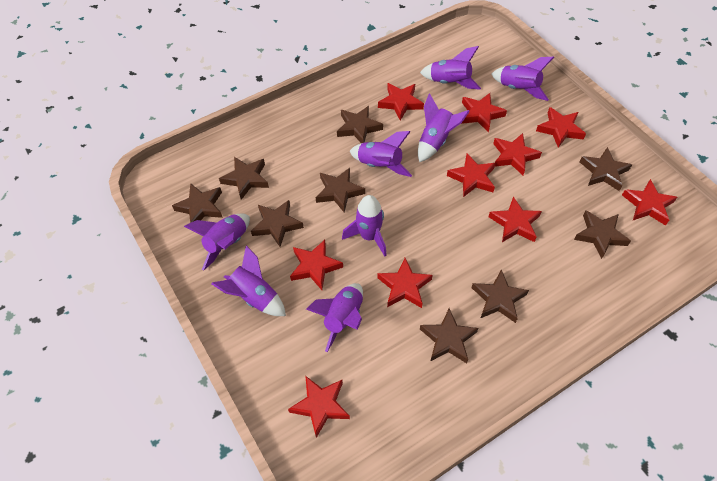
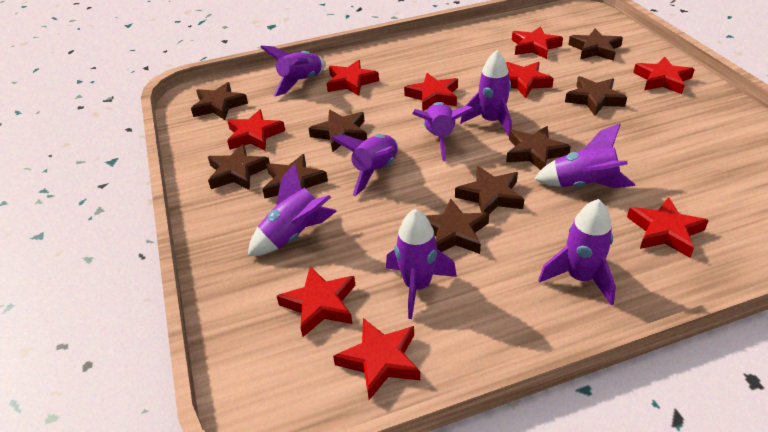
red star: [288,376,350,438] [290,240,343,290] [377,258,433,308] [378,83,424,121] [447,154,495,197] [461,93,507,132] [489,196,542,242] [493,133,542,175] [536,107,586,148] [622,179,677,225] = 10 -> [227,109,285,151] [277,266,356,337] [327,60,379,96] [333,318,420,400] [404,73,458,111] [506,62,554,98] [512,26,563,59] [627,197,709,258] [633,57,695,94] = 9

